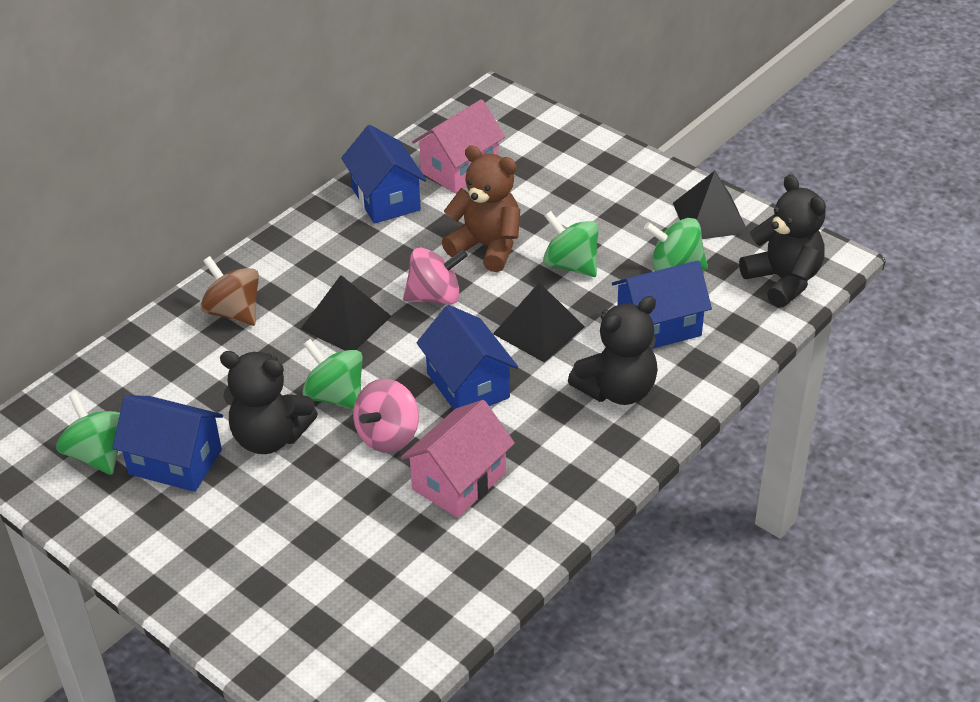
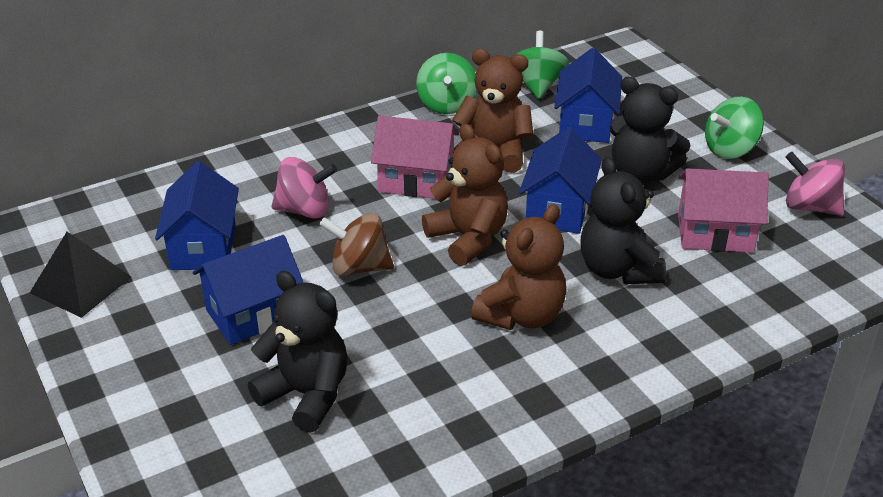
black pyramid: [301,275,391,351] [493,283,585,363] [673,171,748,239] = 3 -> [30,232,131,318] = 1
brown teddy bear: [442,145,520,272] = 1 -> [422,124,508,266] [452,49,533,173] [471,204,567,330] = 3
green spinning top: [56,392,120,475] [302,339,363,410] [543,211,599,277] [644,218,708,271] = 4 -> [416,53,477,114] [515,31,569,99] [705,96,764,159] = 3

